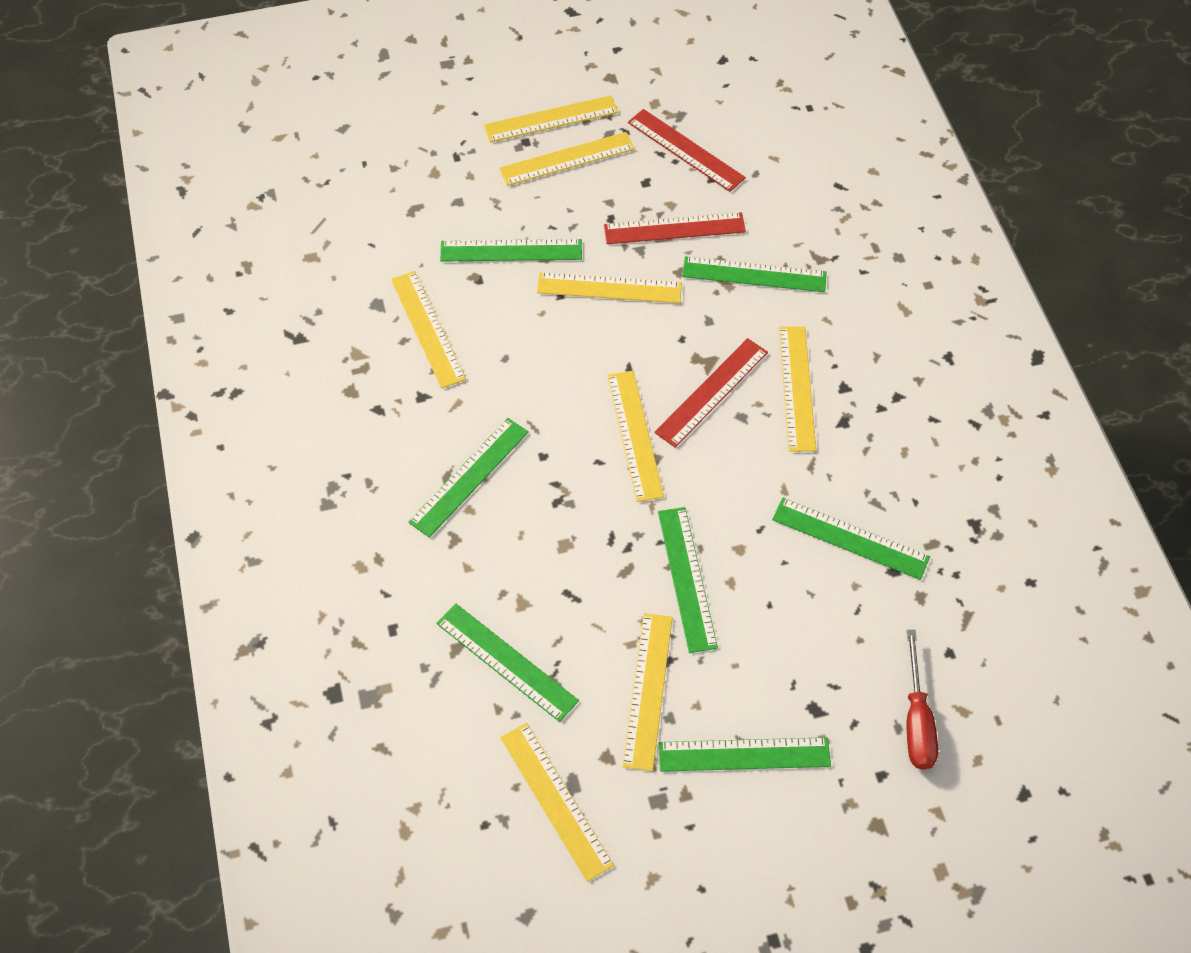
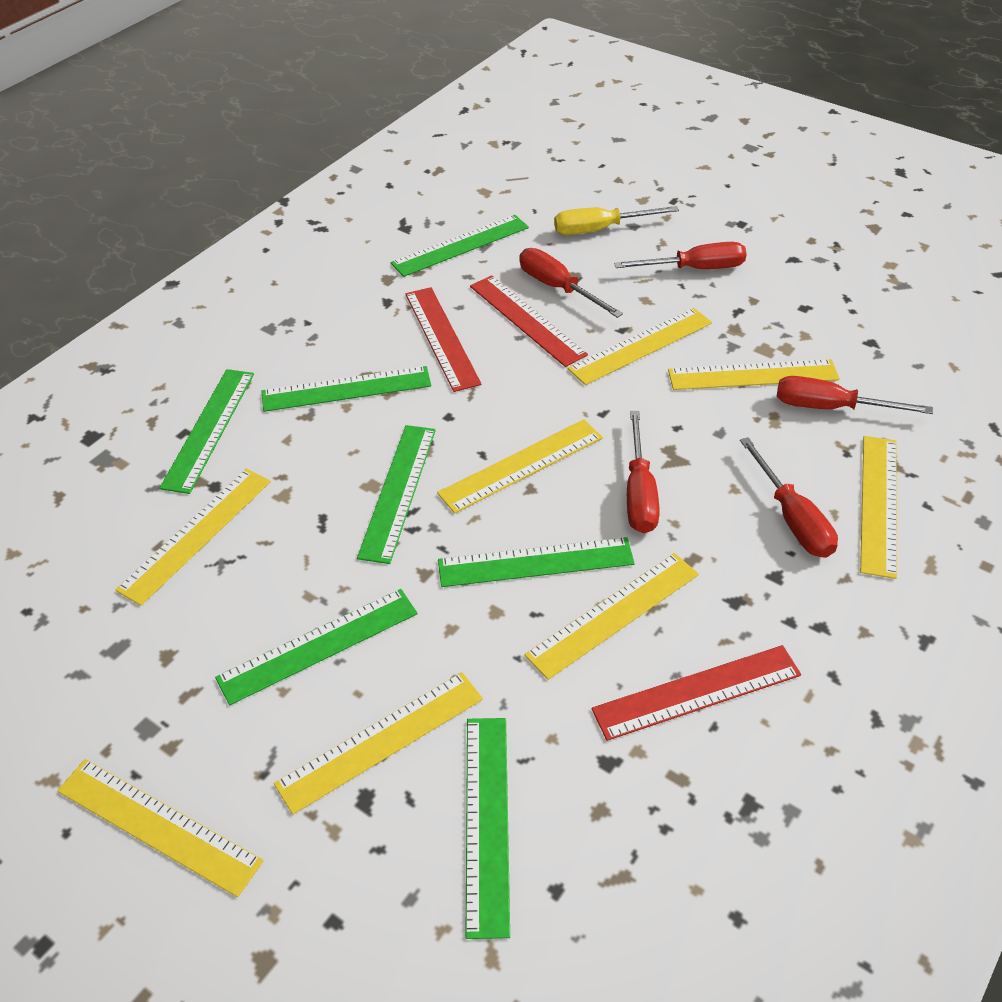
red screwdriver: [907,630,938,770] = 1 -> [519,248,623,318] [614,242,746,269] [627,411,660,533] [740,437,838,558] [777,376,933,414] = 5
yellow screwdriver: none = 0 -> [554,206,679,235] = 1

